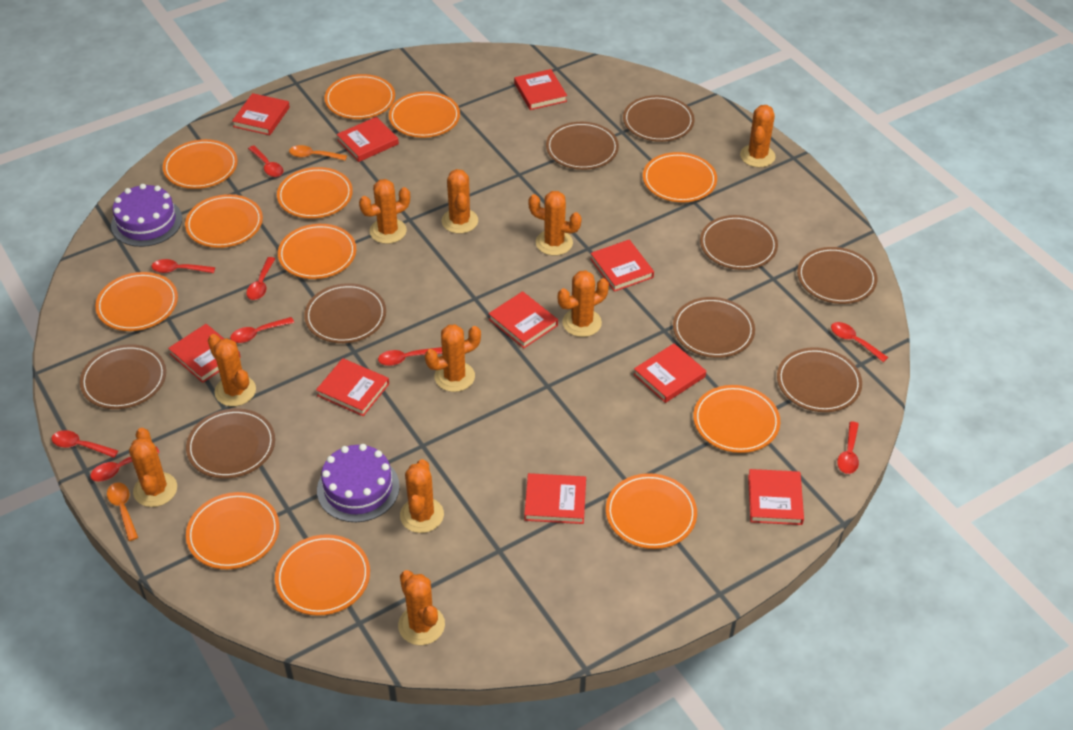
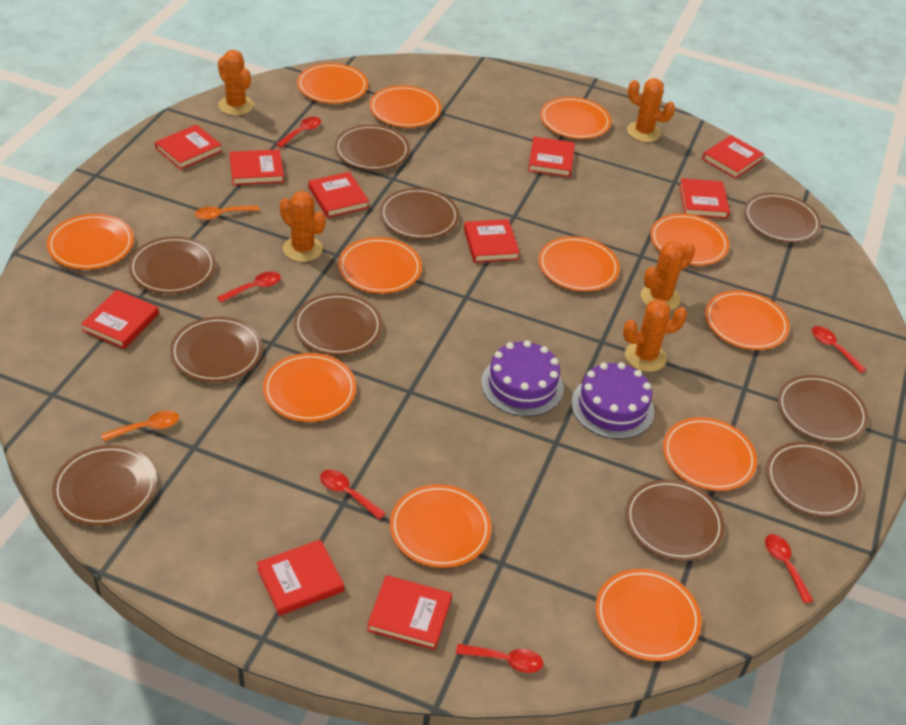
brown plate: [80,344,166,409] [186,409,275,479] [304,283,386,343] [546,122,619,170] [623,95,695,142] [673,297,755,358] [700,215,778,270] [777,347,862,412] [797,247,877,304] = 9 -> [52,445,157,526] [129,236,216,294] [170,317,262,382] [294,293,382,355] [335,125,410,170] [380,188,459,239] [625,480,725,561] [744,193,821,243] [766,442,862,517] [778,375,869,443] = 10
orange cactus: [129,428,177,507] [208,334,256,406] [359,179,410,244] [398,570,445,645] [400,459,444,533] [425,324,481,392] [442,169,478,234] [528,191,582,256] [558,270,609,337] [740,105,775,167] = 10 -> [218,50,254,115] [280,191,326,262] [623,299,687,372] [627,78,675,142] [641,241,695,310] = 5
red spoon: [51,430,118,458] [90,447,160,481] [152,259,215,273] [230,317,294,343] [246,257,275,300] [248,146,283,177] [378,347,442,366] [831,322,888,362] [837,421,859,474] = 9 -> [217,271,281,303] [276,117,321,148] [320,470,386,519] [456,644,543,673] [765,534,814,604] [812,326,866,373] = 6

